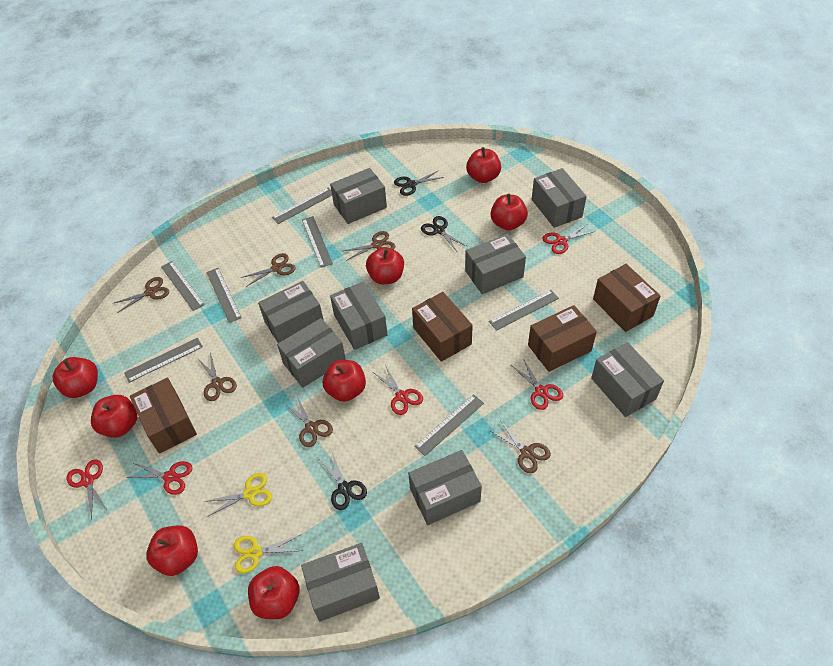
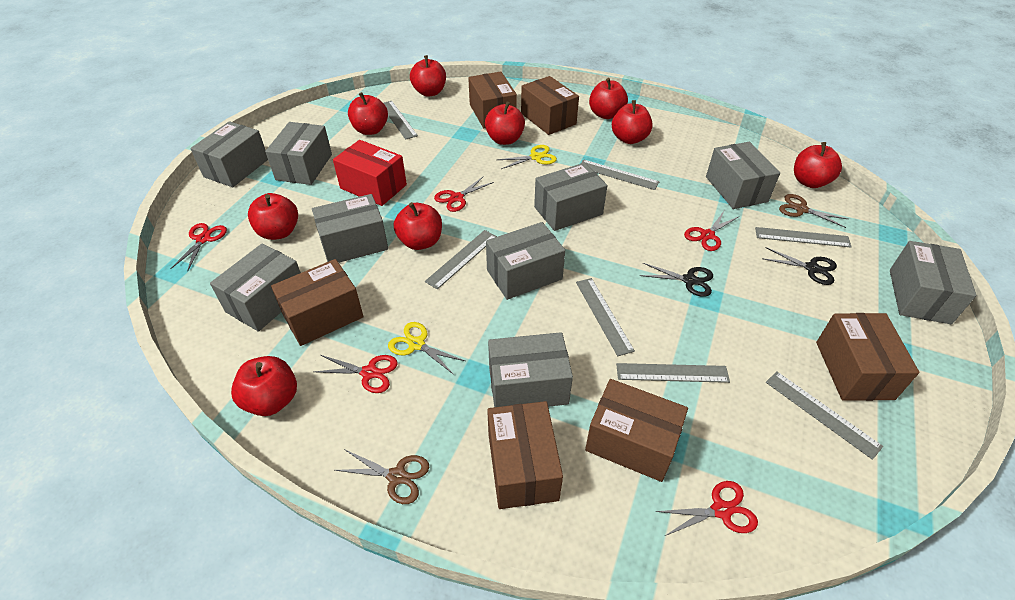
black scissors: [318,452,367,510] [394,170,444,196] [421,216,468,253] = 3 -> [640,263,713,297] [762,247,837,285] = 2
brown box: [130,378,197,454] [412,292,473,362] [528,305,597,372] [593,264,661,332] = 4 -> [271,259,364,346] [468,71,517,128] [487,401,563,509] [521,76,579,135] [585,379,688,482] [816,313,919,401] = 6
brown scissors: [114,277,169,313] [197,352,237,401] [240,253,295,287] [283,396,333,447] [343,231,395,261] [489,420,551,473] = 6 -> [334,449,429,504] [779,194,848,228] = 2
red apple: [53,357,98,398] [91,395,137,438] [146,526,198,576] [248,566,300,619] [323,360,366,402] [366,247,404,284] [466,147,501,183] [491,194,528,231] = 8 -> [231,356,297,416] [248,193,298,240] [348,92,388,135] [394,202,442,250] [410,55,446,96] [485,102,525,145] [589,78,628,119] [612,100,653,144] [794,142,842,188] = 9
red box: none = 0 -> [333,140,407,206] = 1

